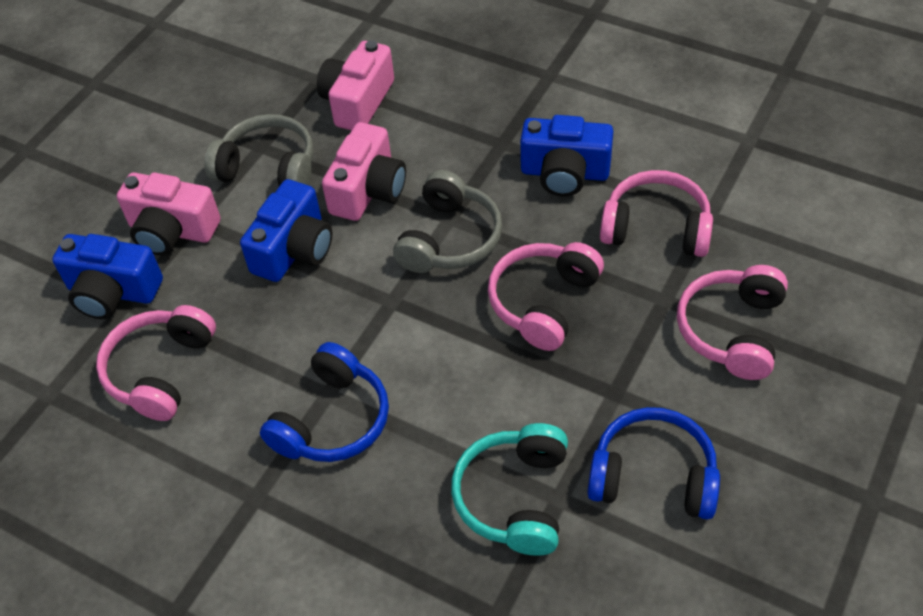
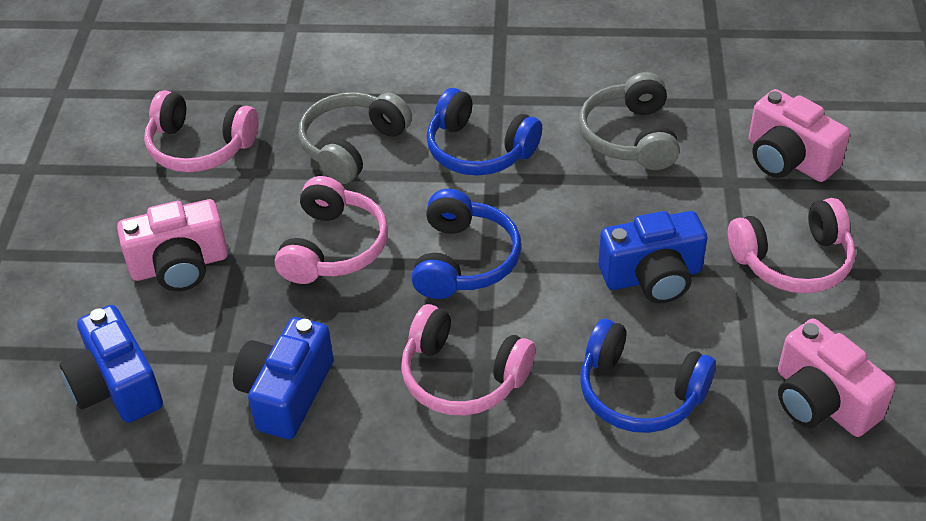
blue headphones: [260,342,389,462] [587,407,720,520] = 2 -> [411,189,521,299] [427,88,542,176] [580,319,716,433] = 3
turquoise headphones: [451,423,568,556] = 1 -> none = 0

